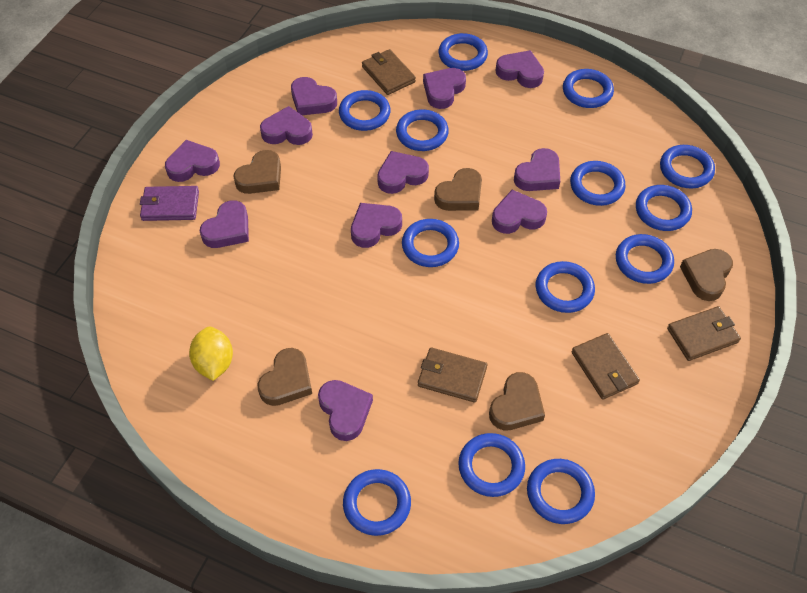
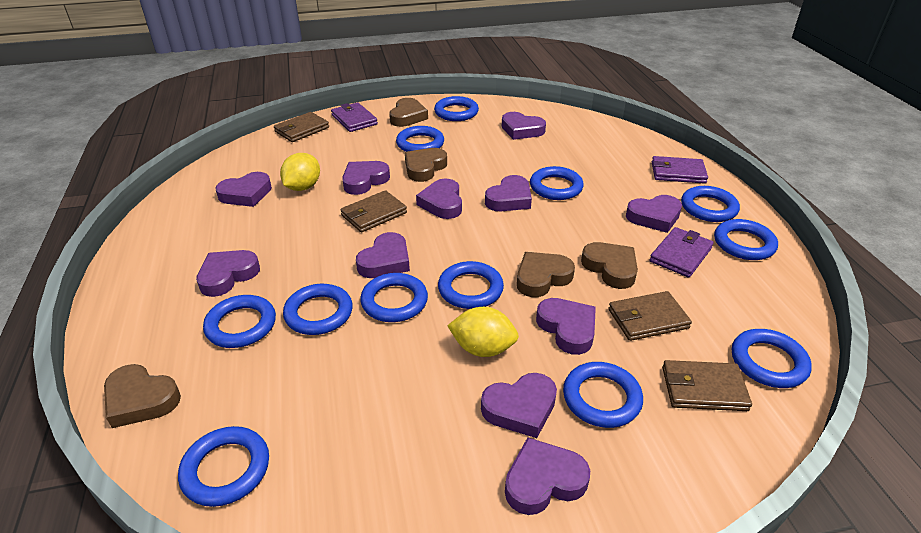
blue ring: [339,90,391,131] [343,469,411,536] [396,109,449,151] [402,219,459,267] [439,33,488,71] [458,433,525,497] [527,459,595,524] [536,261,595,313] [563,69,614,108] [570,161,626,206] [616,234,674,284] [636,185,692,231] [660,145,715,188] = 13 -> [178,426,269,507] [203,295,276,348] [283,284,353,335] [360,273,428,322] [396,126,444,152] [434,96,479,121] [438,261,504,309] [530,166,584,200] [563,362,643,428] [681,186,740,222] [714,219,778,260] [732,329,812,388] = 12
purple wallet: [140,186,199,221] = 1 -> [331,102,378,132] [650,227,714,278] [652,156,708,184] = 3
yellow lemon: [189,327,233,381] = 1 -> [280,153,320,191] [447,307,519,357] = 2

